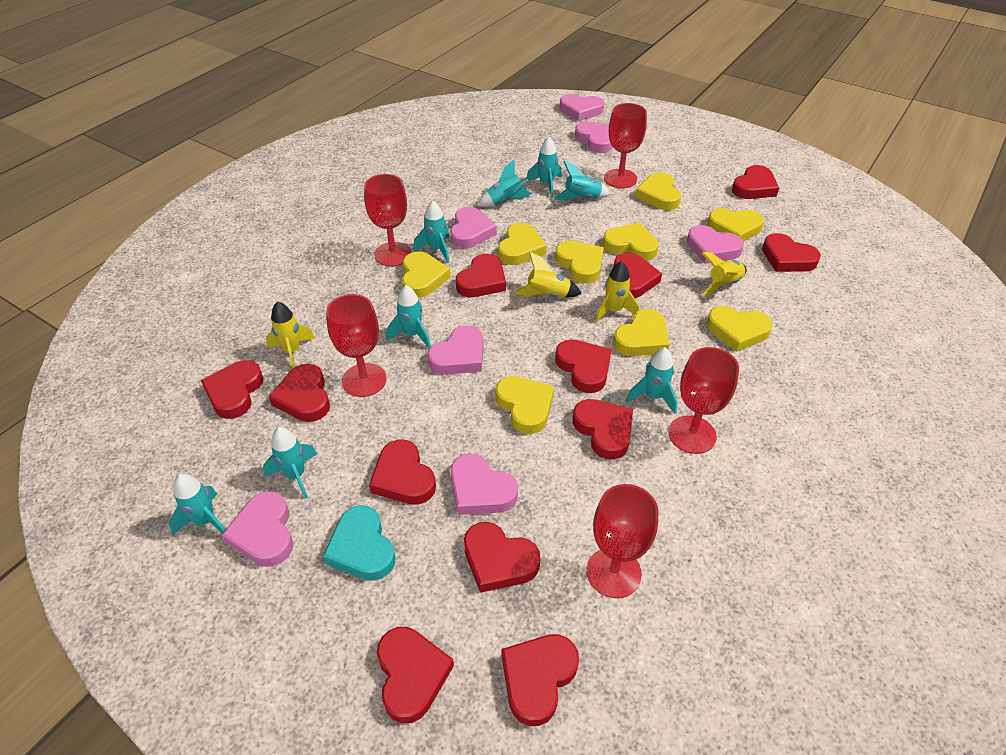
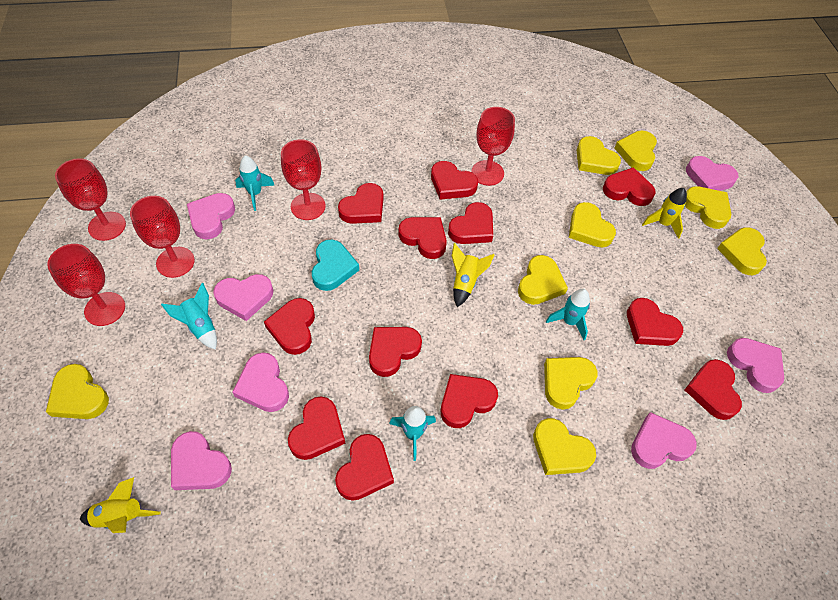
turquoise rocket: [168,474,226,535] [263,427,317,499] [386,285,431,348] [414,201,449,263] [478,160,533,207] [527,137,562,197] [554,161,610,201] [626,347,678,414] = 8 -> [161,283,217,350] [235,155,275,211] [389,406,436,461] [546,289,590,340] = 4
yellow rocket: [266,301,315,368] [515,252,582,298] [595,261,639,322] [702,252,747,297] = 4 -> [80,477,161,533] [452,243,495,307] [642,188,687,239] = 3

